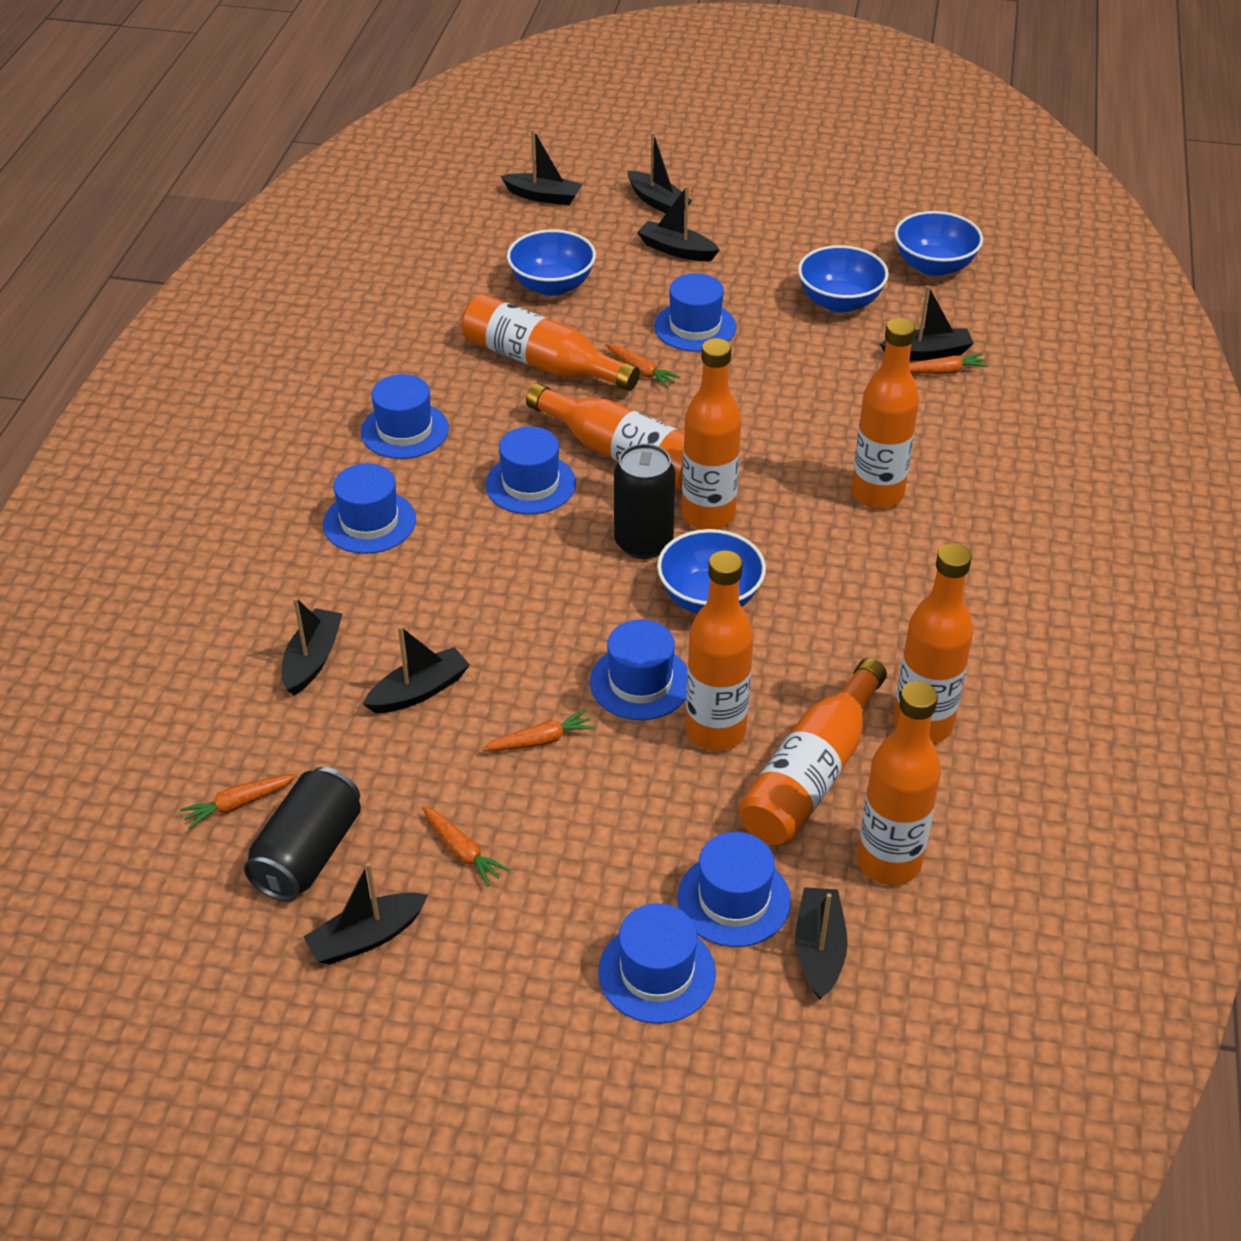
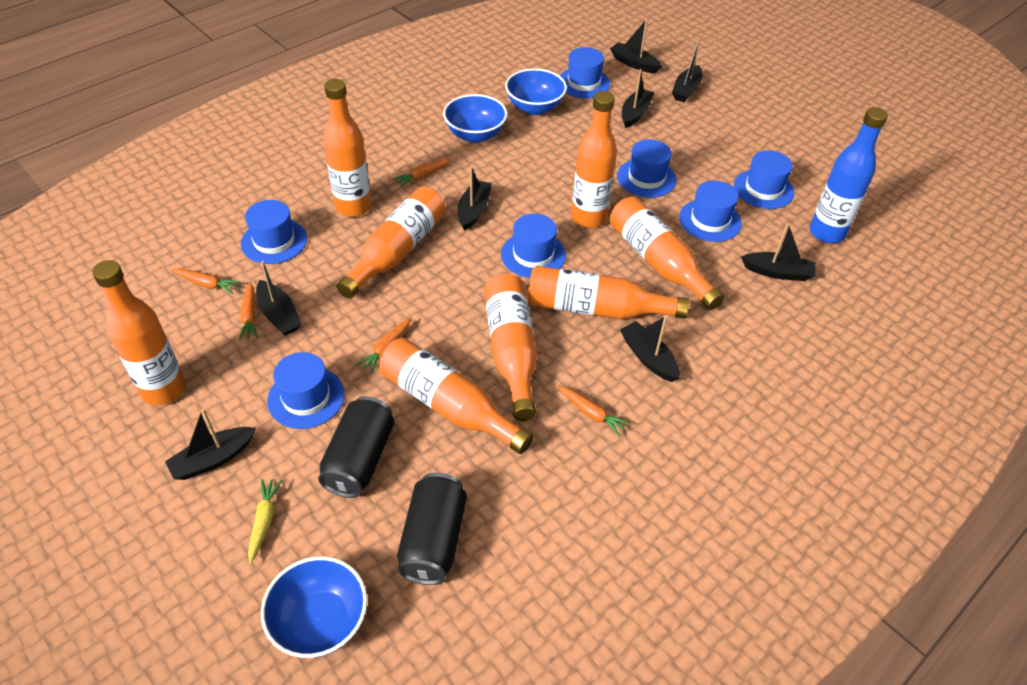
blue bottle: none = 0 -> [810,107,888,243] = 1
blue bowl: [507,229,596,296] [657,529,766,614] [798,245,889,313] [895,211,983,276] = 4 -> [261,556,367,658] [443,94,507,143] [505,68,567,115] = 3
yellow carrot: none = 0 -> [248,479,282,564] = 1

